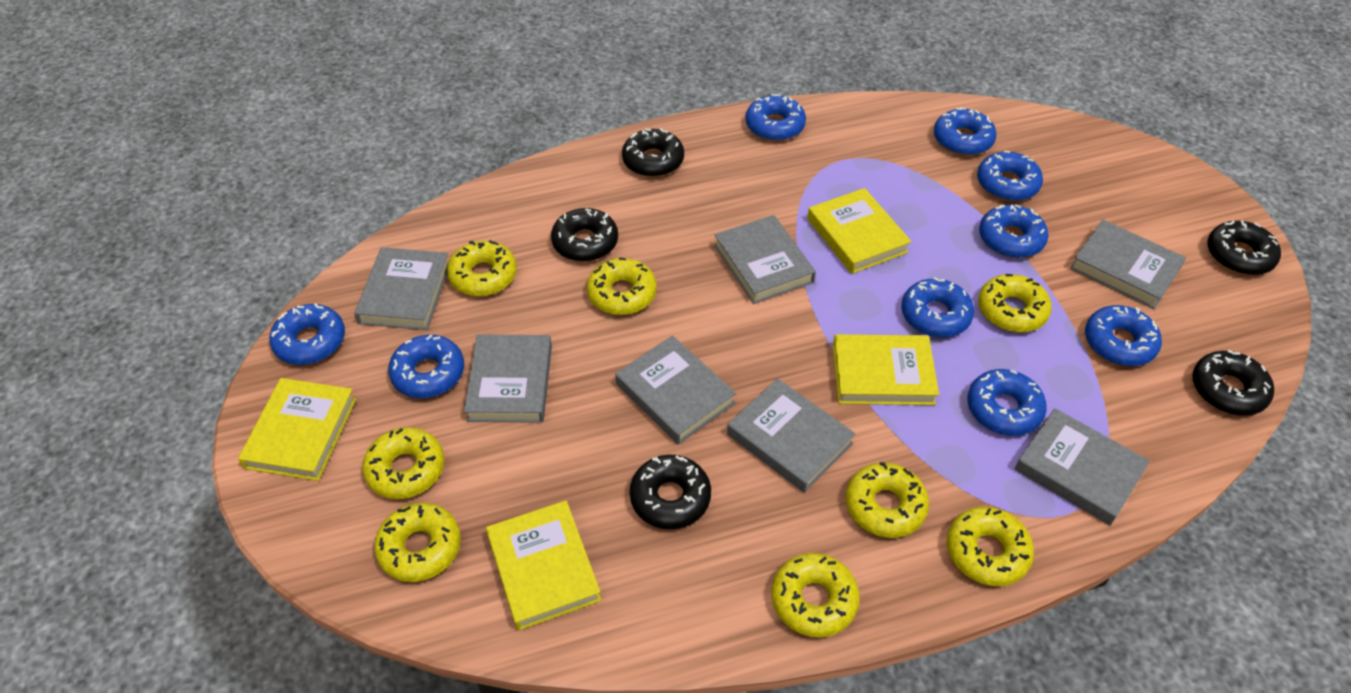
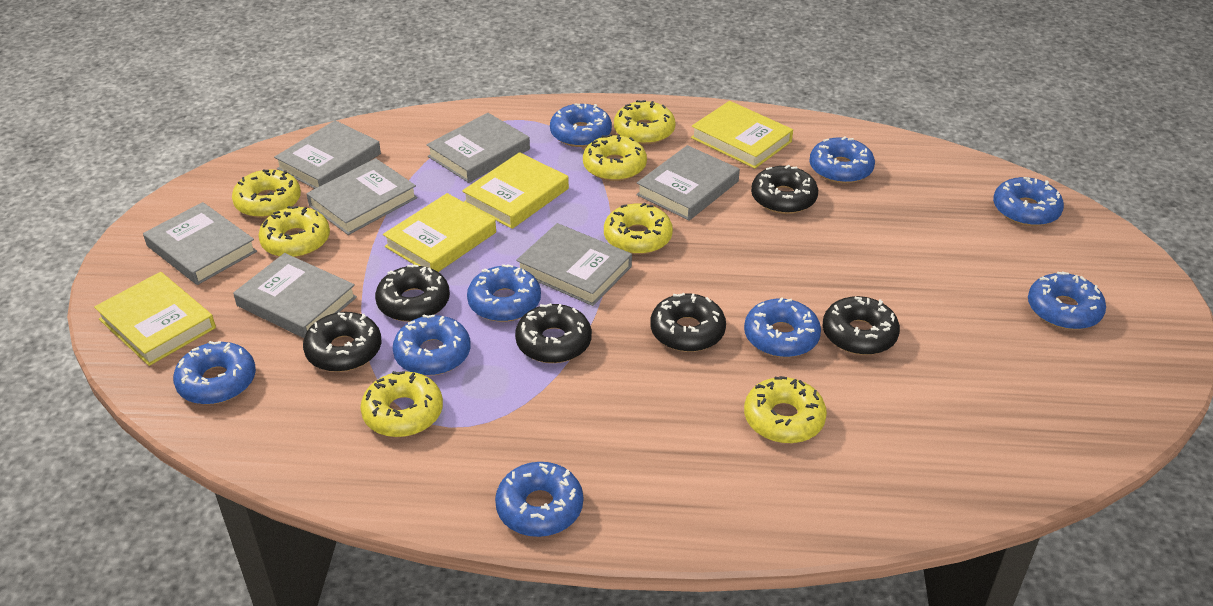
black donut: [551,208,618,262] [622,128,684,177] [629,455,711,529] [1192,350,1274,416] [1207,221,1281,275] = 5 -> [303,312,381,372] [375,264,450,322] [515,303,592,363] [650,293,726,352] [751,165,818,214] [823,296,900,355] = 6
yellow donut: [362,427,444,499] [374,503,461,582] [447,240,517,296] [587,257,657,315] [772,553,860,638] [846,462,929,538] [947,507,1034,586] [978,274,1052,332] = 8 -> [232,169,301,218] [258,206,330,258] [360,371,443,437] [583,134,647,181] [604,203,673,254] [614,100,676,145] [744,376,827,444] = 7

